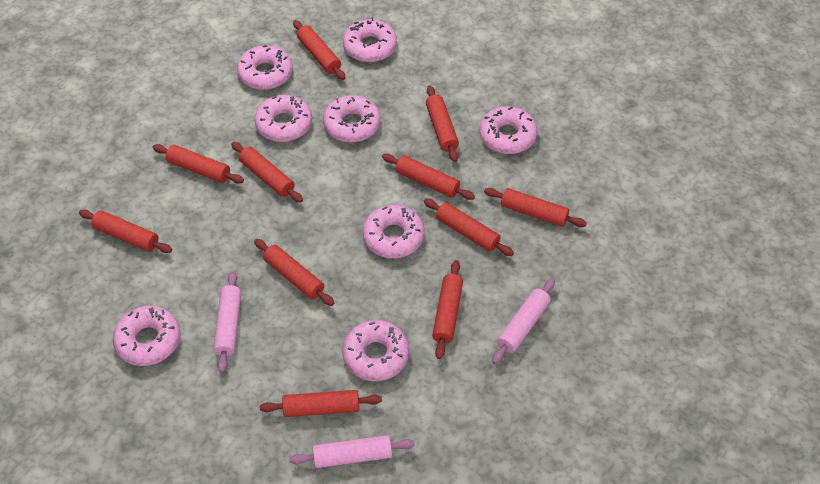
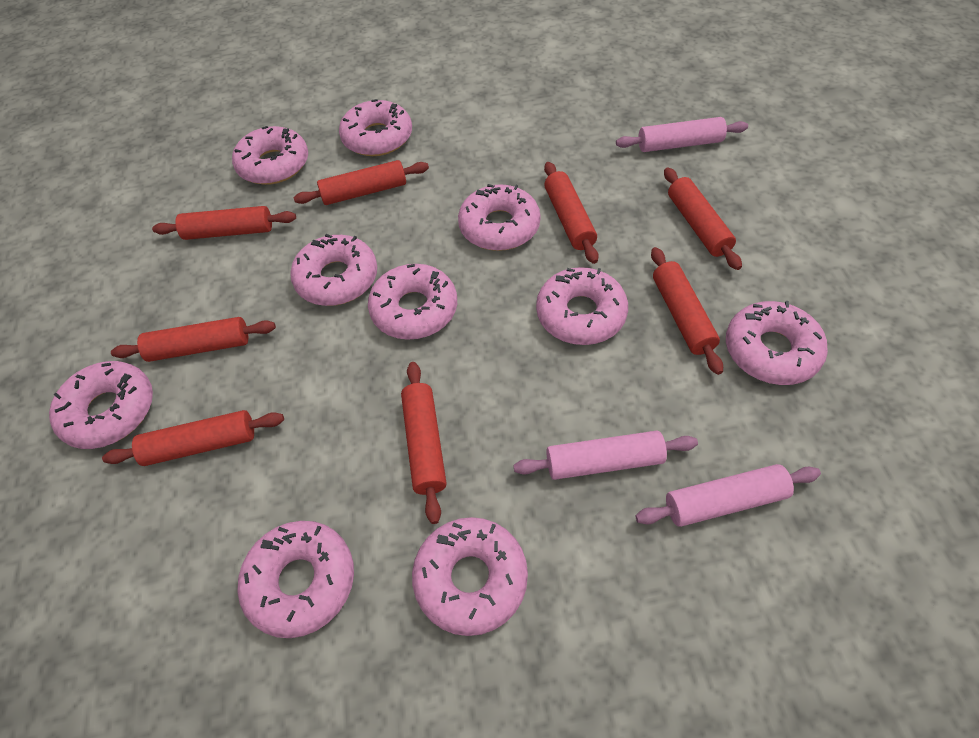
pink donut: [113,306,180,366] [237,45,293,90] [254,95,312,142] [323,95,381,142] [342,320,409,381] [343,18,397,62] [362,205,425,258] [479,106,538,154] = 8 -> [49,361,153,449] [232,126,308,185] [237,521,354,638] [290,234,377,306] [339,99,412,156] [368,264,457,340] [412,517,528,636] [458,184,541,251] [536,267,628,345] [726,301,828,385] = 10
red rolling pin: [79,209,172,253] [153,144,244,184] [231,142,303,203] [254,239,334,306] [260,390,382,417] [293,20,346,80] [382,154,475,200] [424,198,514,256] [426,85,459,162] [432,260,463,359] [484,188,587,227] = 11 -> [102,410,284,466] [111,317,276,362] [152,206,296,240] [294,160,429,205] [401,362,447,524] [544,162,599,264] [651,247,723,375] [664,168,742,270] = 8

